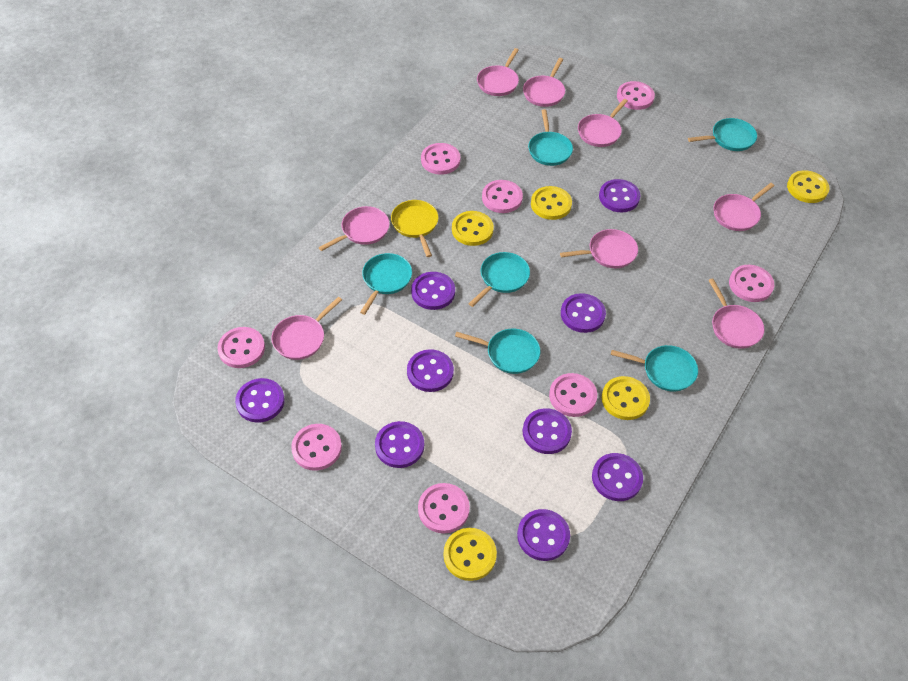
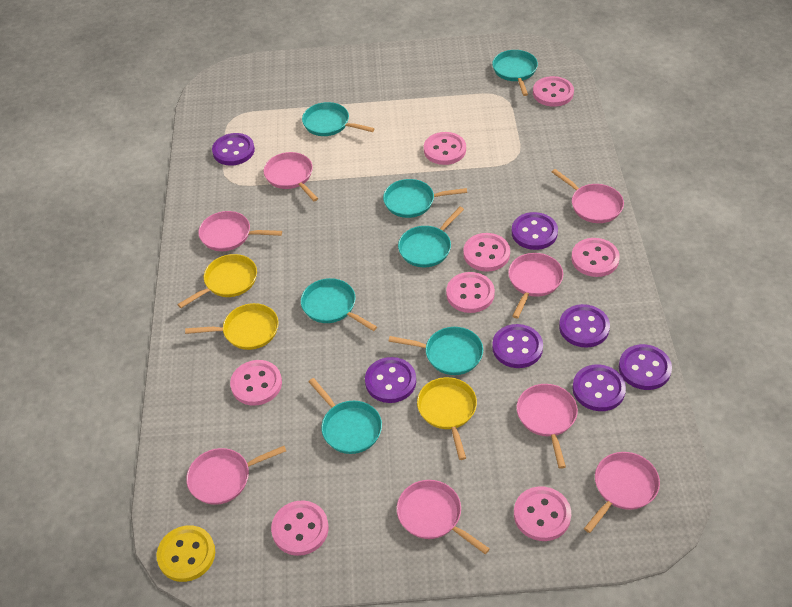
purple button: [235,378,285,423] [375,421,424,468] [407,349,454,392] [411,272,455,310] [517,509,570,561] [523,408,572,454] [561,293,606,333] [592,453,643,501] [599,179,640,212] = 9 -> [212,133,255,166] [365,357,416,403] [492,324,543,368] [512,212,558,250] [559,304,610,348] [572,364,626,411] [619,344,672,390] = 7
turquoise pan: [360,253,412,315] [455,328,541,374] [469,252,530,307] [528,109,573,166] [611,345,698,392] [688,118,757,151] = 6 -> [301,278,377,331] [302,102,375,136] [308,378,382,454] [383,179,467,218] [389,327,483,375] [398,206,464,267] [492,50,538,96] = 7
yellow button: [444,528,497,581] [452,211,494,246] [531,186,572,220] [602,376,650,420] [787,170,830,203] = 5 -> [156,525,215,582] = 1
yellow pan: [391,200,438,257] = 1 -> [177,254,257,308] [185,303,279,350] [417,377,477,460] = 3

